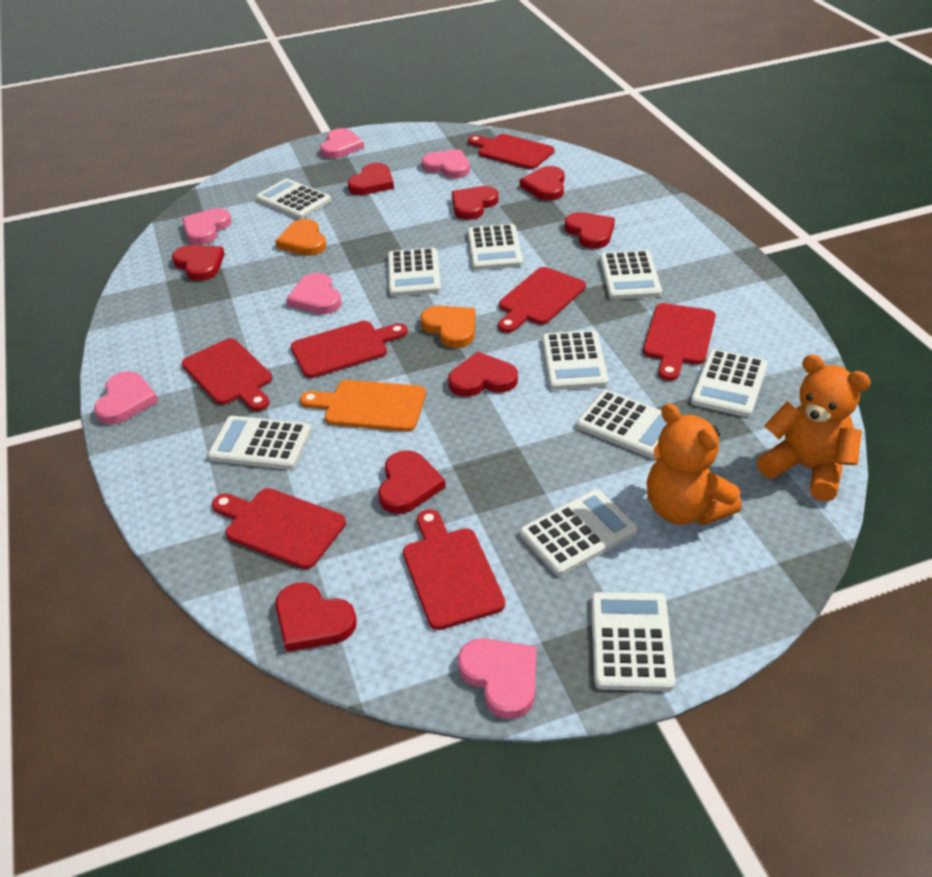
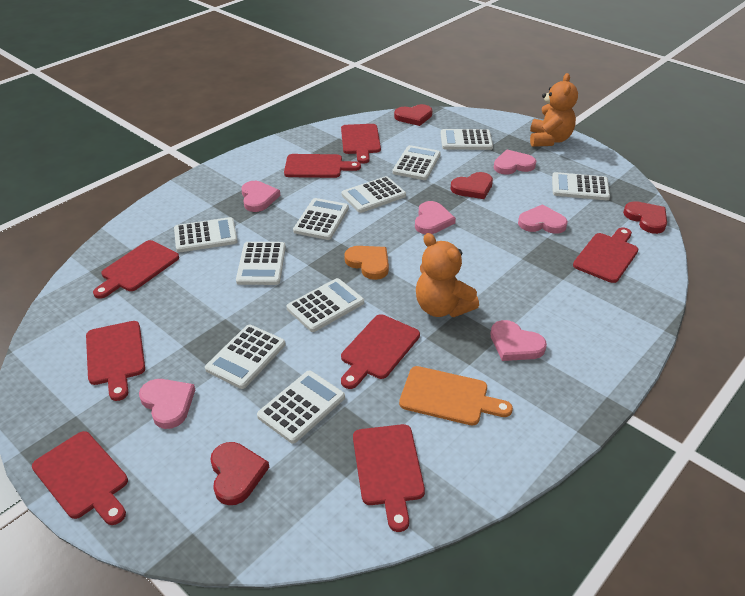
orange heart: [275,219,326,256] [420,306,475,348] = 2 -> [344,246,389,280] = 1
red cutting board: [182,338,272,411] [212,488,346,569] [291,321,408,378] [403,509,505,630] [468,134,555,169] [498,267,586,333] [643,303,716,381] = 7 -> [32,431,128,525] [86,321,145,401] [93,240,179,299] [284,154,361,178] [341,124,381,164] [341,314,420,389] [353,424,425,532] [573,227,638,283] = 8
red heart: [172,245,225,281] [275,582,357,652] [348,163,394,195] [378,450,445,514] [448,352,518,397] [452,186,499,220] [520,166,565,201] [564,212,615,249] = 8 -> [210,442,269,505] [394,104,432,126] [450,172,493,199] [623,201,667,234] = 4

